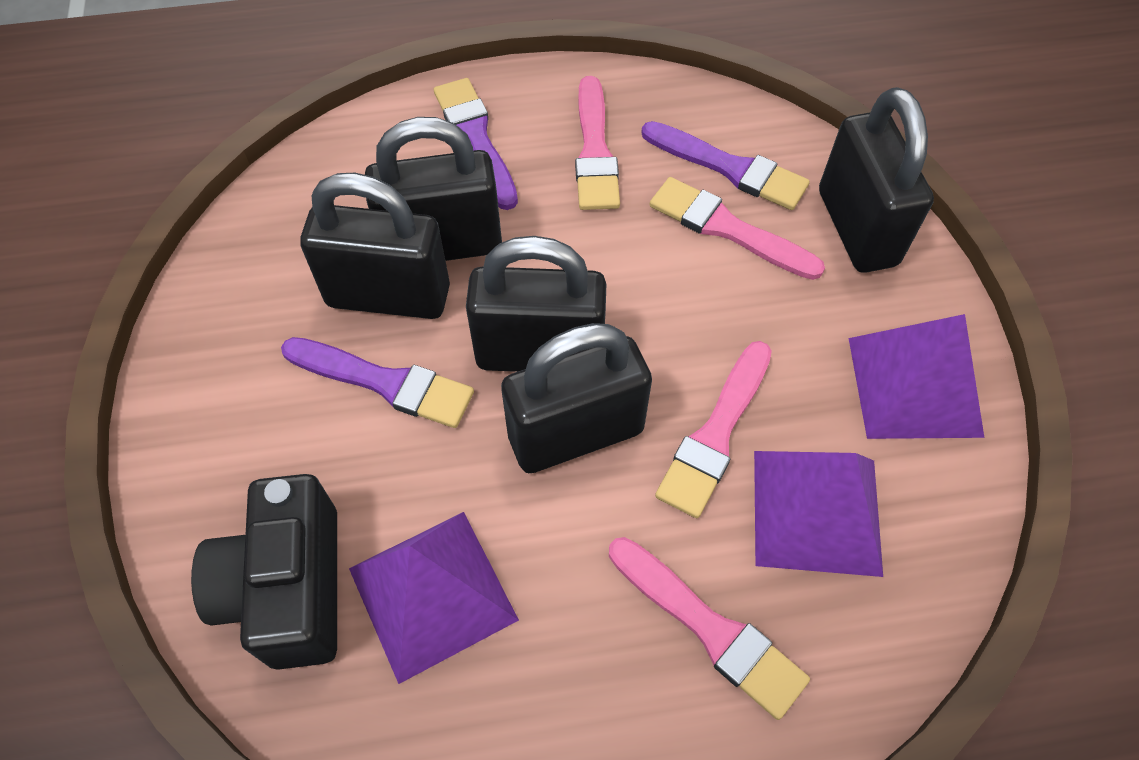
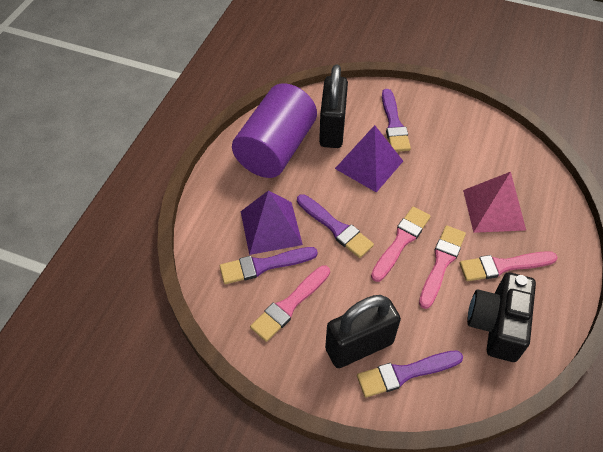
black padlock: [300,173,450,319] [365,117,502,261] [466,236,606,372] [501,323,652,473] [819,87,934,273] = 5 -> [319,64,348,148] [325,295,401,368] = 2
pink pyramid: none = 0 -> [463,172,526,233] = 1
purple brush: [281,337,474,428] [434,78,518,210] [641,121,810,210] = 3 -> [220,247,318,284] [297,194,374,258] [357,350,463,398] [382,89,411,152] = 4
purple cylinder: none = 0 -> [232,83,317,178] = 1
purple pyramid: [349,512,519,684] [754,451,883,577] [849,314,984,439] = 3 -> [241,190,303,255] [335,125,403,192] = 2

